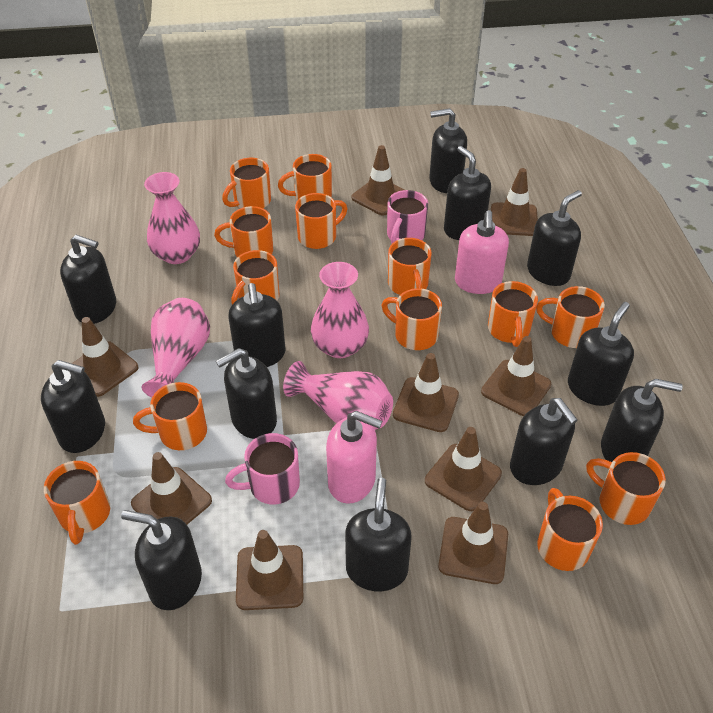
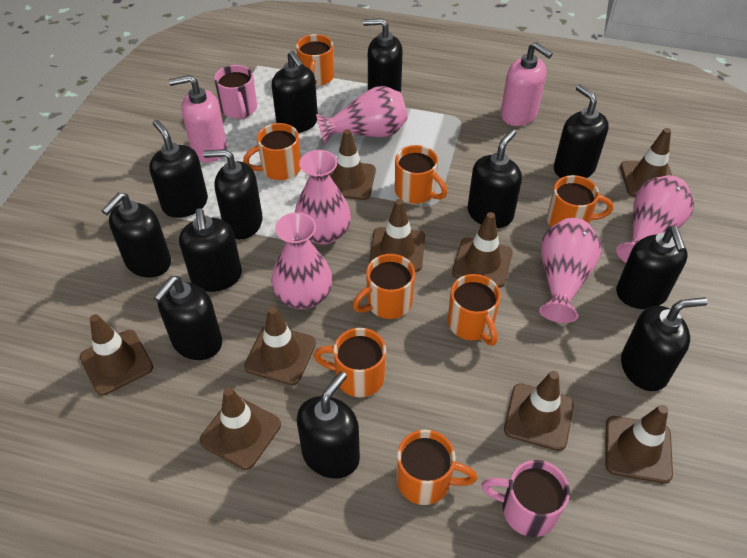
orange mug: [44,461,110,545] [133,382,207,450] [214,206,274,257] [222,158,271,208] [231,250,279,305] [278,154,332,200] [295,193,347,249] [382,288,442,350] [388,238,432,295] [488,281,538,347] [536,286,605,348] [537,488,603,571] [586,452,666,525] = 13 -> [243,123,301,180] [296,34,334,86] [314,328,386,397] [352,254,415,319] [395,145,447,204] [397,430,477,505] [448,274,501,346] [547,175,613,227] = 8
pink vase: [141,298,210,398] [144,172,200,264] [283,361,393,430] [311,262,369,358] = 4 -> [271,212,333,309] [295,150,351,245] [316,86,407,144] [539,218,601,323] [616,175,694,263] = 5

